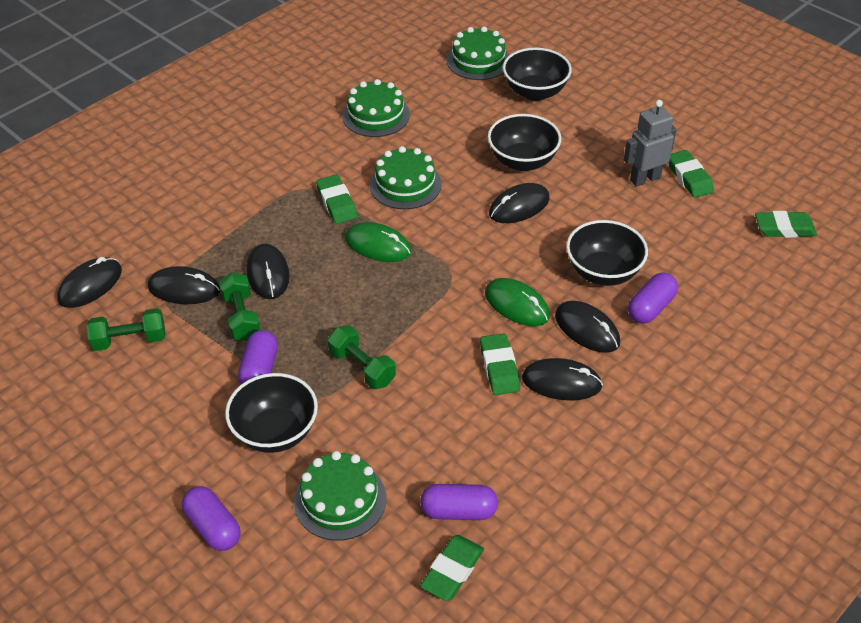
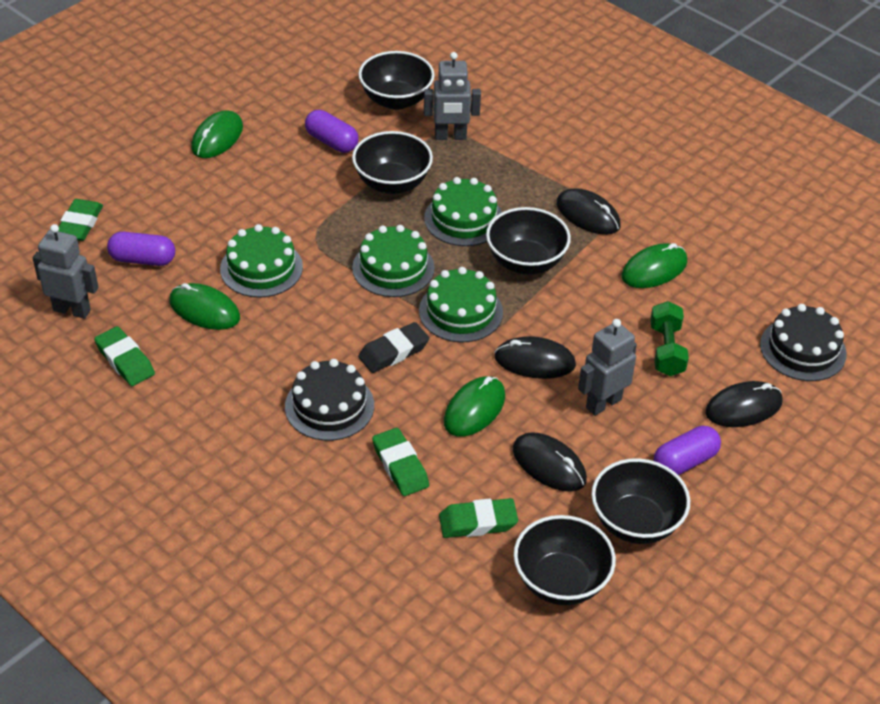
black bowl: [225,373,318,453] [488,114,561,171] [503,48,572,101] [566,220,648,286] = 4 -> [352,131,433,194] [358,51,435,110] [486,207,571,275] [514,515,616,605] [591,458,690,544] = 5
black cake: none = 0 -> [285,359,374,441] [760,304,847,381] = 2
black eraser: none = 0 -> [358,322,429,373] = 1
black mouse: [57,257,122,308] [148,266,220,304] [246,244,290,299] [489,183,550,223] [522,358,603,401] [555,301,620,353] = 6 -> [494,336,576,379] [513,432,587,492] [556,188,621,235] [705,381,783,427] = 4
green dumbbell: [87,308,166,351] [219,272,260,341] [327,325,396,389] = 3 -> [650,301,689,376] = 1
green eraser: [316,175,358,224] [420,535,484,601] [480,333,520,395] [669,150,714,198] [755,211,817,238] = 5 -> [59,199,103,241] [94,326,155,386] [372,428,429,496] [439,498,518,538] = 4
green mouse: [345,222,411,262] [485,278,550,326] = 2 -> [169,283,240,330] [191,111,243,158] [444,376,505,437] [621,243,687,288] = 4
grey robot: [624,100,677,187] = 1 -> [33,224,98,319] [424,52,481,140] [578,319,637,416] = 3
purple capsule: [182,486,240,551] [238,330,278,384] [420,484,498,520] [628,272,678,324] = 4 -> [107,232,175,266] [305,110,359,153] [654,426,721,475] = 3

